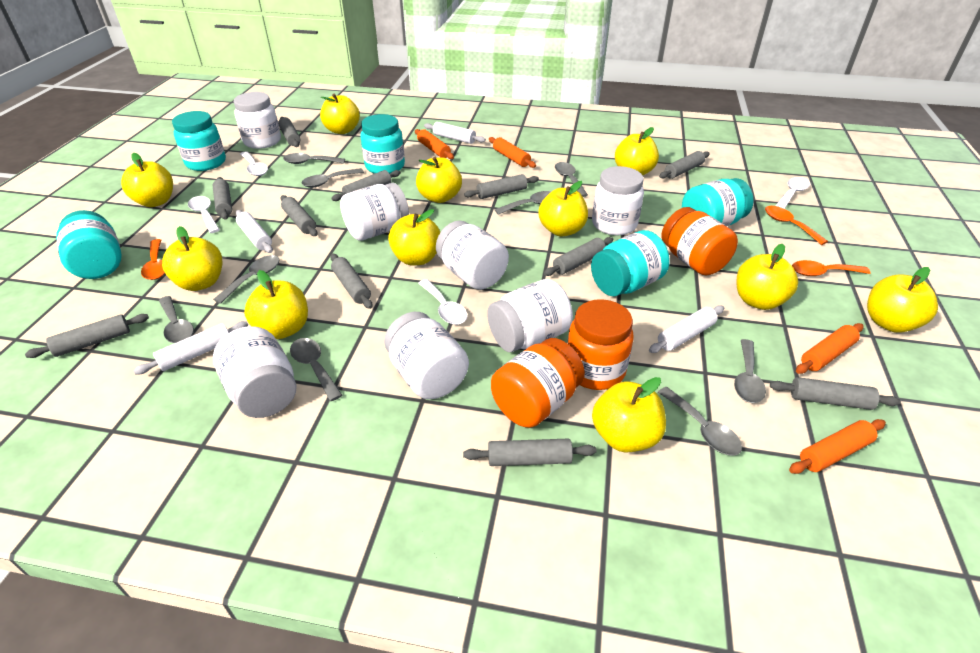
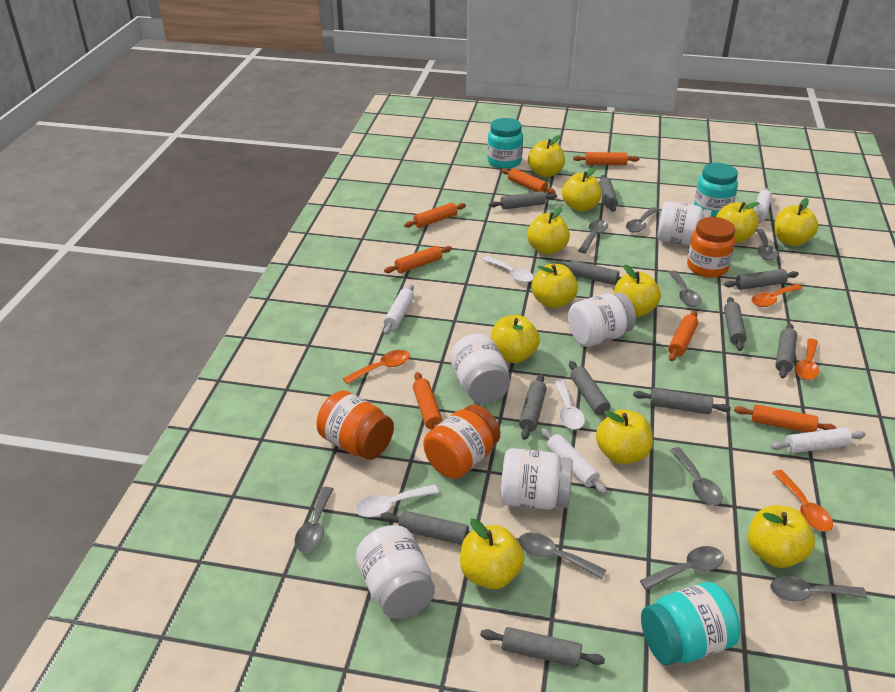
orange rolling pin: [415,129,454,159] [489,137,536,168] [789,419,886,474] [796,323,863,374] = 4 -> [384,246,452,273] [404,203,466,228] [413,372,443,429] [501,168,556,194] [573,152,639,165] [668,311,698,361] [734,404,836,432] = 7
orange spoon: [141,239,165,280] [765,206,828,245] [792,260,871,276] = 3 -> [343,350,410,384] [751,284,803,307] [773,470,833,531] [795,338,819,380] = 4
turquoise jar: [56,210,122,279] [172,111,226,171] [360,114,405,174] [591,230,670,296] [682,178,754,226] = 5 -> [487,118,523,169] [641,582,740,665] [694,163,738,217] = 3
white jar: [213,326,297,418] [234,92,281,149] [340,183,409,241] [384,312,469,399] [436,220,509,290] [487,279,573,352] [592,166,644,235] = 7 -> [356,525,435,619] [450,334,510,403] [501,448,573,510] [568,293,636,347] [657,201,712,246] = 5
white spoon: [188,196,220,233] [240,152,268,176] [418,279,468,325] [775,177,810,209] = 4 -> [355,484,439,517] [482,256,534,283] [554,380,585,430] = 3

